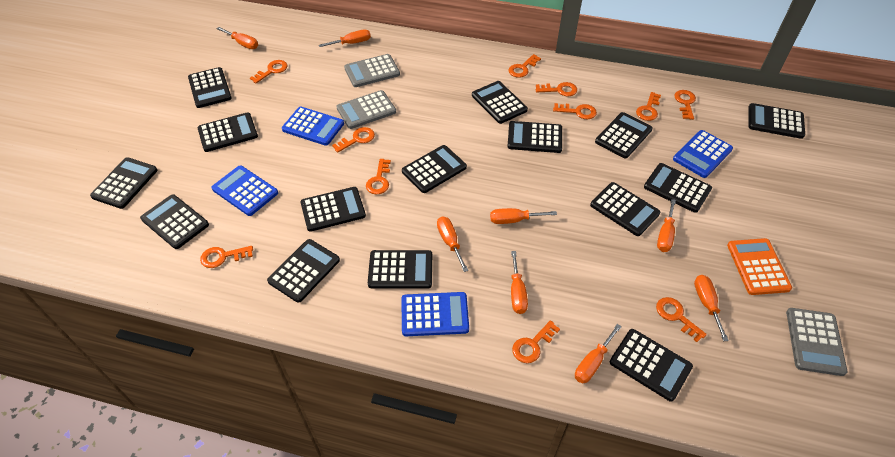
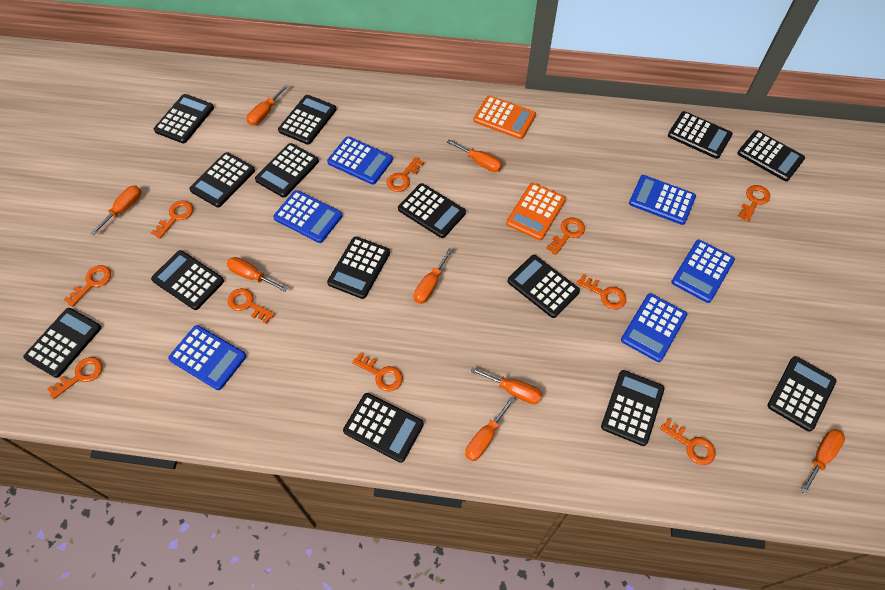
black calculator: [90,157,158,209] [140,194,209,249] [188,67,232,108] [198,112,258,152] [267,239,340,303] [300,187,366,232] [368,250,432,289] [402,145,467,193] [472,81,528,124] [508,121,562,153] [590,182,660,236] [595,112,653,159] [610,329,693,402] [644,163,712,213] [748,103,805,139] = 15 -> [23,308,101,378] [151,250,224,310] [154,94,214,143] [189,152,255,208] [255,143,319,197] [278,95,337,145] [327,236,390,299] [343,393,424,463] [398,183,466,238] [507,255,580,318] [601,370,664,446] [668,111,733,159] [737,130,805,181] [767,356,837,432] = 14
blue calculator: [211,166,278,216] [282,107,344,146] [401,292,469,336] [673,130,733,178] = 4 -> [168,325,246,390] [273,190,343,243] [327,136,393,185] [621,293,687,362] [629,175,696,225] [671,239,735,303] = 6
grey calculator: [336,90,396,129] [344,54,400,87] [786,308,847,376] = 3 -> none = 0
orange calculator: [727,238,792,295] = 1 -> [473,95,536,139] [506,183,566,240] = 2
orange key: [200,246,253,268] [250,60,288,83] [332,127,375,153] [366,159,391,194] [509,54,541,78] [512,320,560,363] [536,82,577,96] [553,103,597,119] [636,92,661,121] [656,297,707,342] [674,90,696,120] = 11 -> [47,357,103,399] [64,265,111,307] [151,200,193,239] [228,288,275,324] [352,353,403,392] [387,157,424,192] [546,217,585,255] [576,274,627,309] [660,419,716,465] [738,185,770,222] = 10

